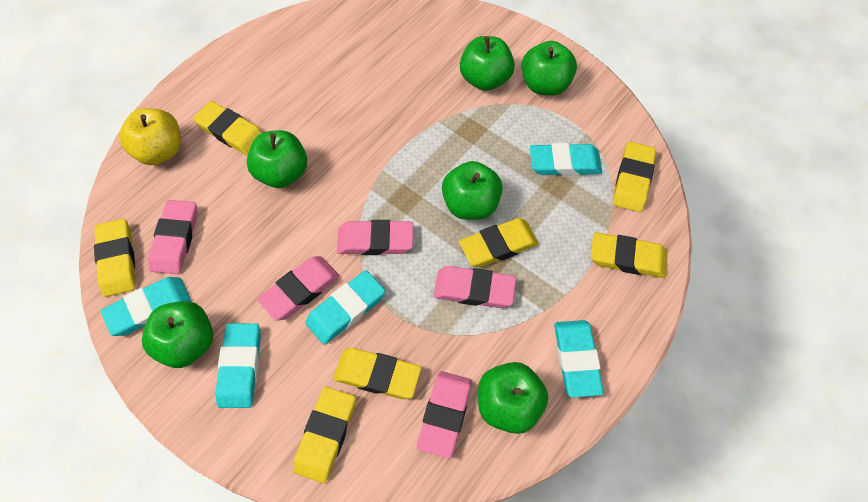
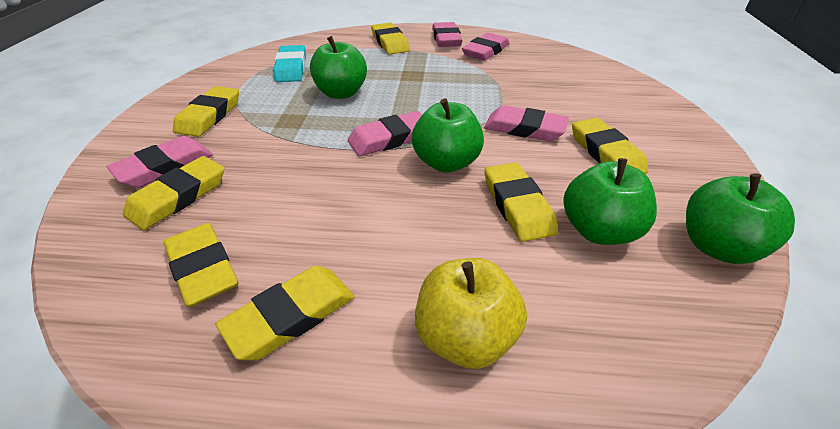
green apple: [142,301,213,368] [247,130,307,188] [442,161,503,220] [460,36,515,91] [478,362,548,434] [521,41,577,96] = 6 -> [310,36,367,99] [412,98,484,173] [563,158,657,245] [686,173,795,264] = 4
turquoise eraser: [101,277,192,336] [215,323,261,408] [305,270,385,345] [530,143,602,176] [554,320,604,398] = 5 -> [273,45,306,82] = 1

